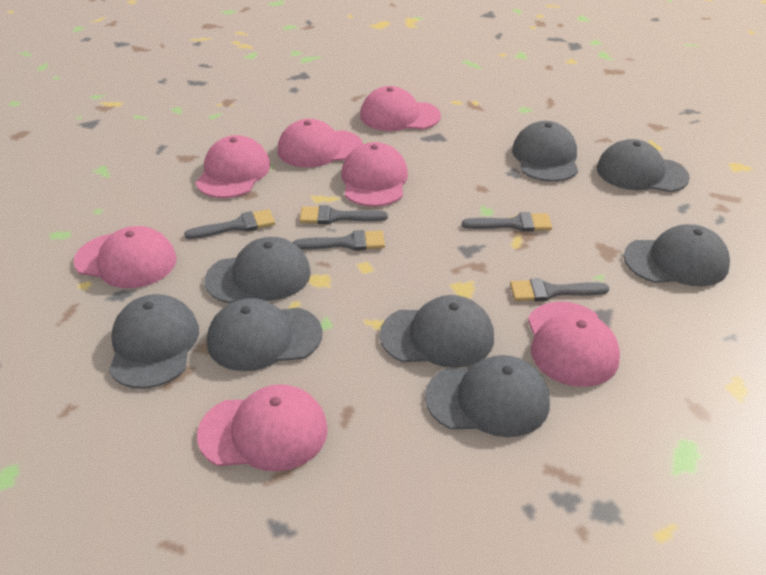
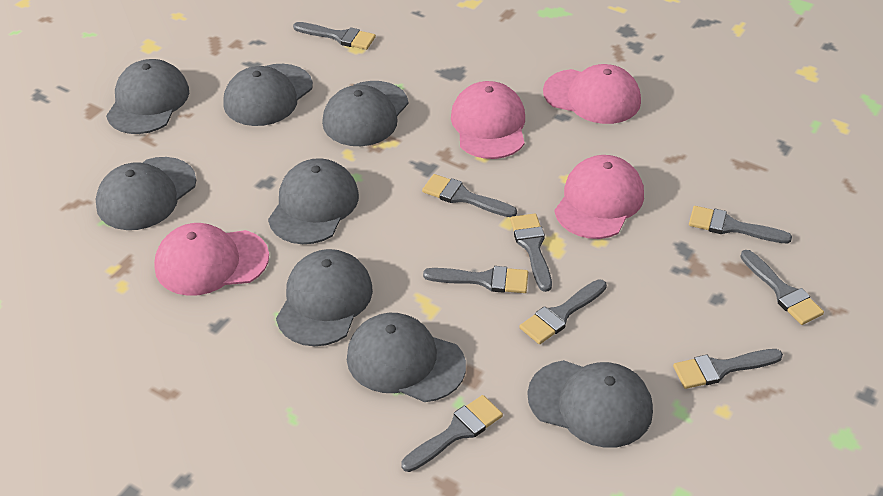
grey brush: [184,209,275,239] [293,230,385,251] [300,205,388,224] [462,212,552,232] [510,278,609,301] = 5 -> [293,22,376,50] [402,395,503,472] [422,174,517,217] [423,266,528,293] [510,214,552,292] [520,279,607,344] [673,349,783,389] [689,206,792,244] [740,250,824,325] = 9
pink cap: [74,226,177,288] [196,135,270,198] [197,384,328,471] [278,119,363,168] [341,142,408,207] [360,86,441,131] [528,302,620,387] = 7 -> [154,223,269,296] [451,81,525,159] [543,64,641,124] [554,155,644,239] = 4

